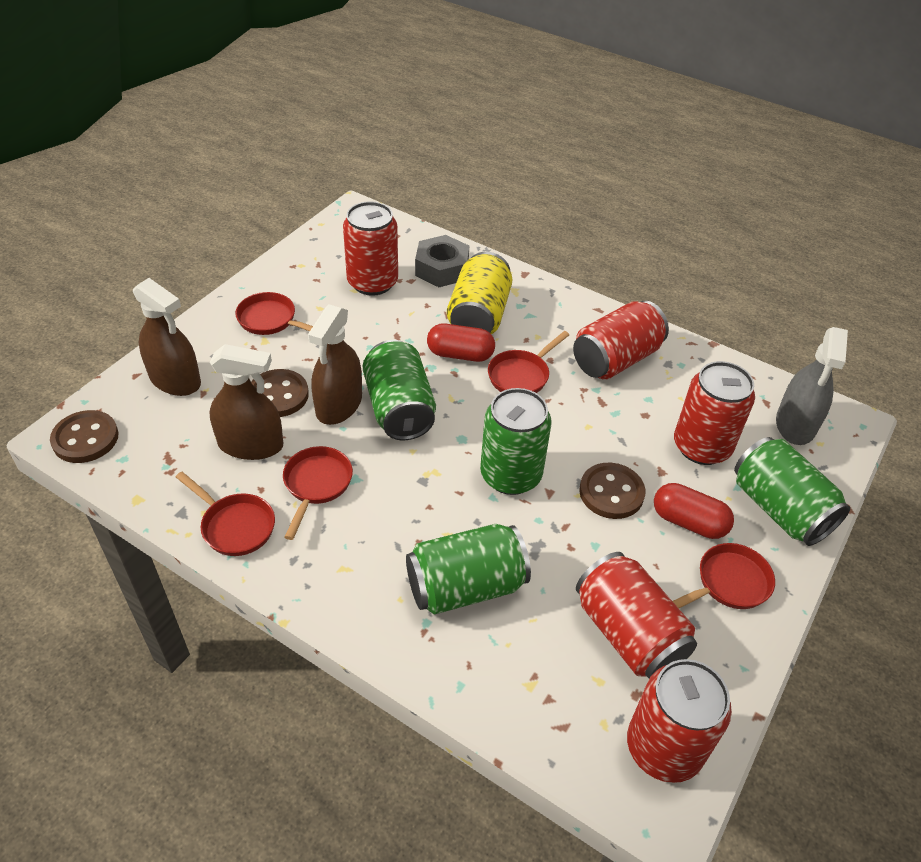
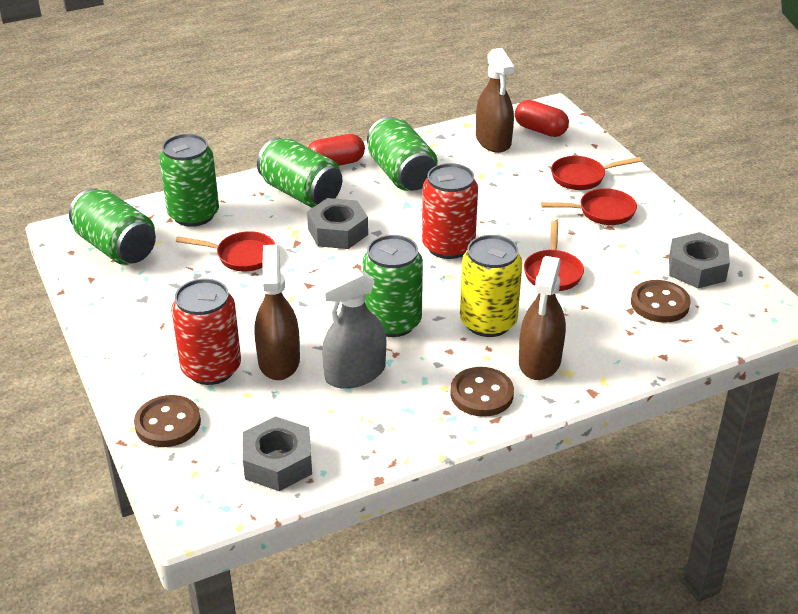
green can: [363,340,436,440] [406,524,531,615] [480,388,552,495] [734,437,850,546] = 4 -> [69,188,156,265] [159,134,219,227] [257,138,342,208] [363,235,423,337] [367,117,438,191] = 5
grey nut: [415,235,469,287] = 1 -> [243,416,312,491] [307,198,368,249] [669,232,730,288] = 3
red can: [343,201,398,296] [573,301,669,379] [576,552,697,679] [627,659,732,783] [674,361,755,465] = 5 -> [171,278,241,385] [422,163,478,259] = 2
red pan: [176,472,275,556] [235,292,313,335] [283,446,353,540] [488,331,569,393] [673,543,775,609] = 5 -> [176,231,276,271] [524,221,584,291] [541,188,637,225] [551,156,641,190] = 4

